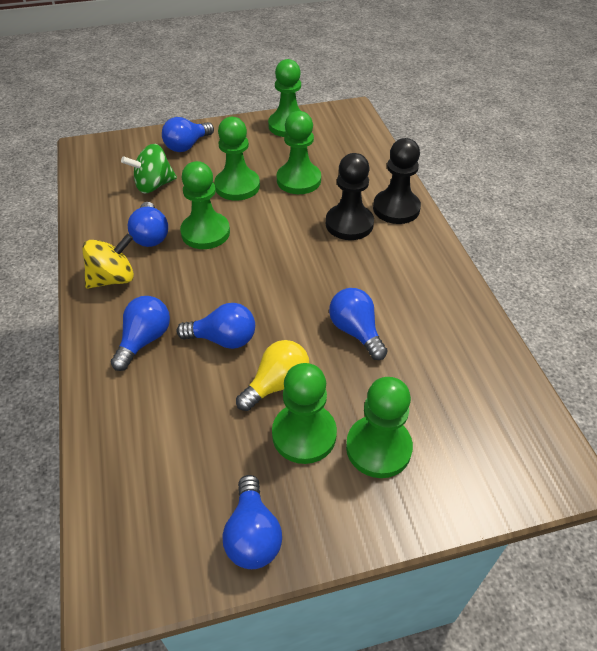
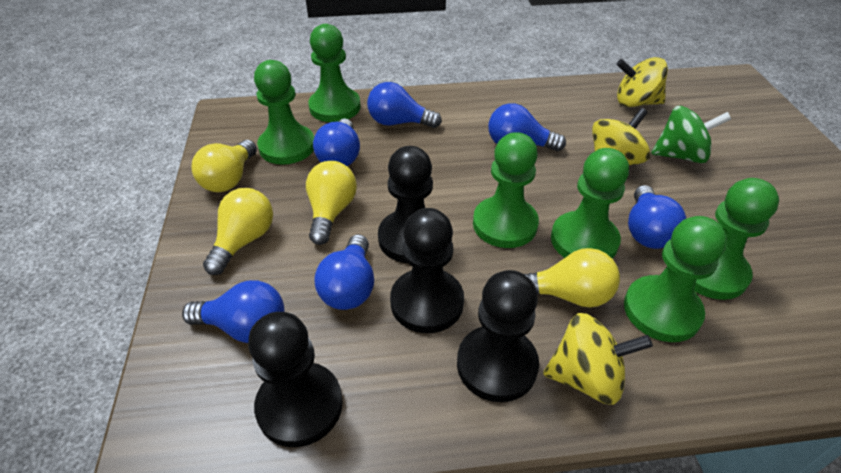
black pawn: [326,153,374,240] [373,138,421,224] = 2 -> [248,312,343,447] [378,146,433,263] [390,208,464,333] [457,270,539,402] = 4
yellow light bulb: [236,340,309,411] = 1 -> [192,140,257,192] [203,188,273,275] [306,161,357,245] [524,248,620,307] = 4
yellow spinning top: [82,233,134,289] = 1 -> [543,313,653,405] [592,108,650,166] [616,57,668,107] = 3

